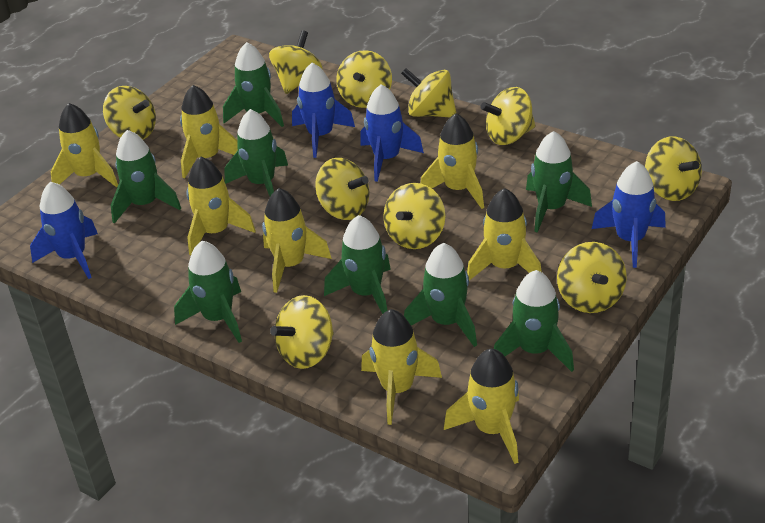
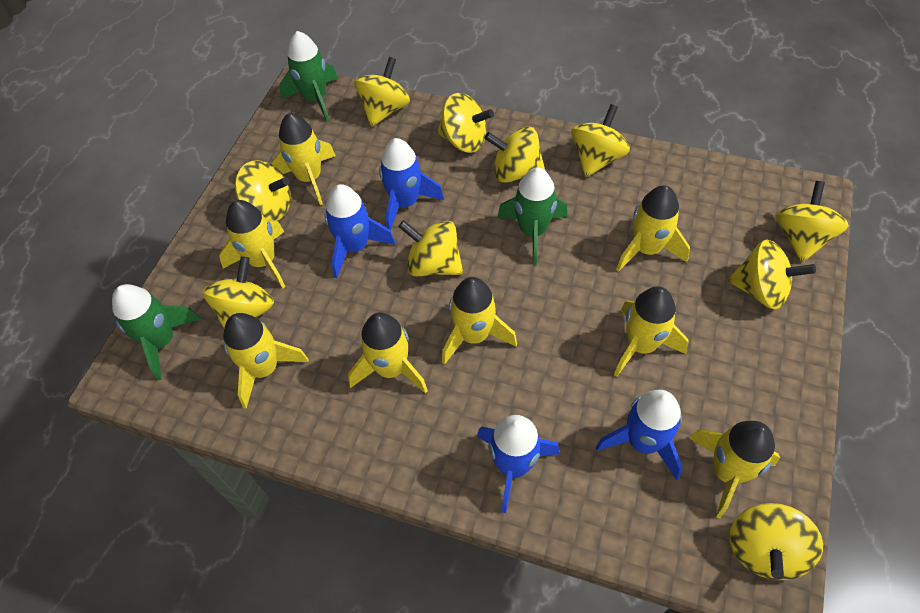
green rocket: [111,130,181,224] [174,241,242,343] [223,42,284,127] [224,109,288,196] [324,215,391,314] [404,243,477,347] [494,270,574,372] [526,131,592,233] = 8 -> [112,284,200,380] [279,31,338,122] [497,167,567,265] = 3

